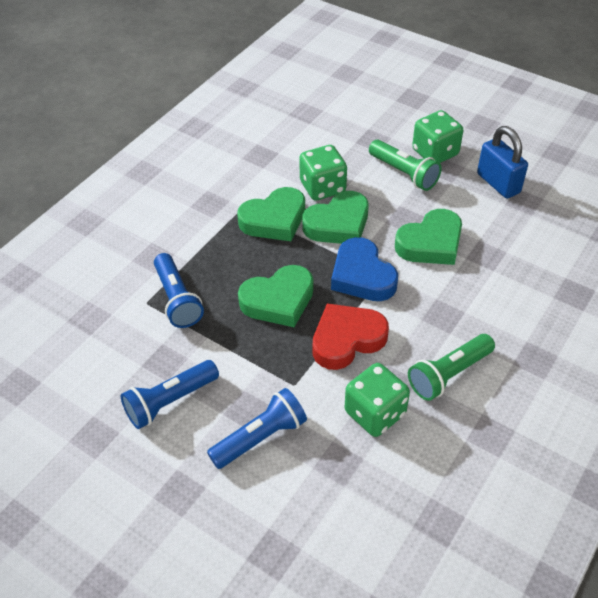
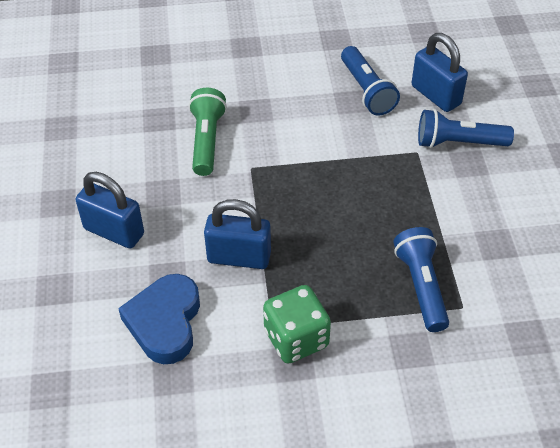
blue padlock: [477,126,528,198] = 1 -> [76,172,144,249] [204,199,271,269] [411,33,468,112] = 3
green dice: [299,145,347,200] [345,363,410,437] [412,110,463,163] = 3 -> [263,285,331,363] = 1
green flashlight: [369,140,442,191] [408,334,495,401] = 2 -> [189,88,227,176] = 1
green heart: [237,187,305,241] [238,265,313,327] [302,191,369,244] [395,209,462,265] = 4 -> none = 0
red heart: [313,303,389,370] = 1 -> none = 0

